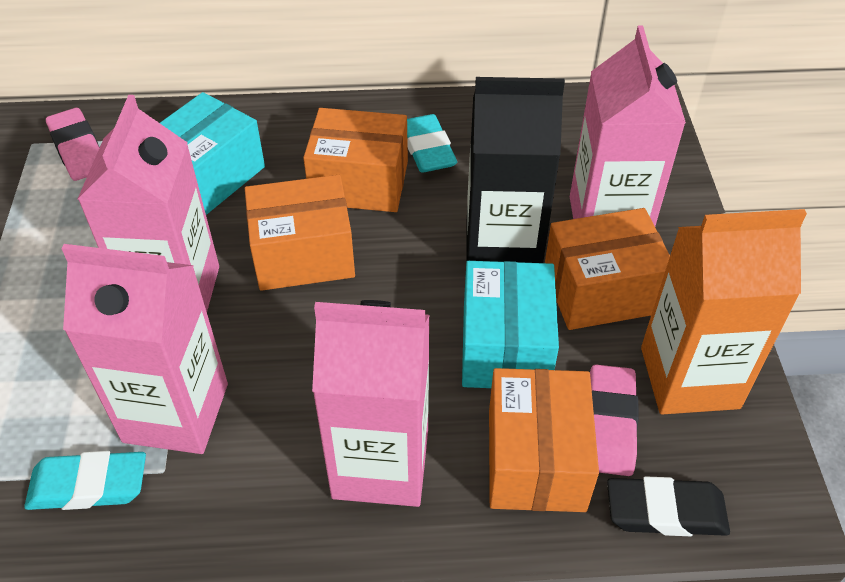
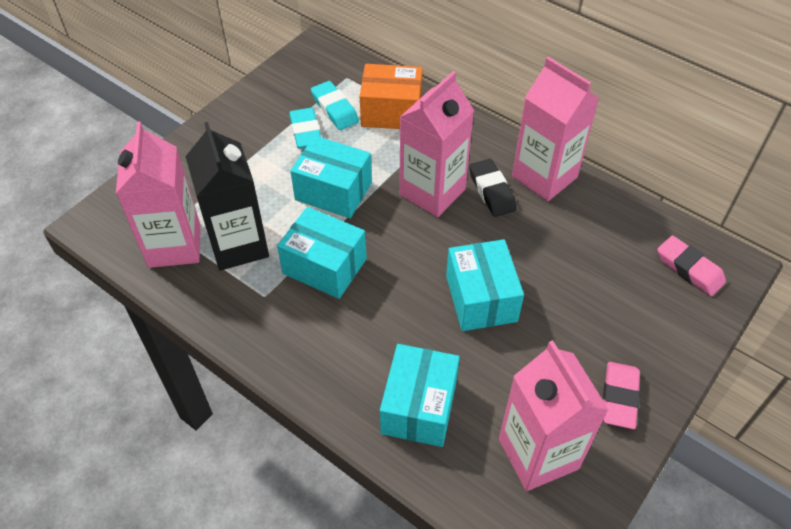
orange box: [245,175,355,291] [303,108,408,212] [489,368,599,512] [545,208,670,330] = 4 -> [360,64,423,129] = 1
orange carton: [641,209,807,414] = 1 -> none = 0
turquoise box: [160,92,265,215] [462,261,559,388] = 2 -> [277,207,367,299] [290,136,372,218] [380,344,460,447] [446,239,524,331] = 4

